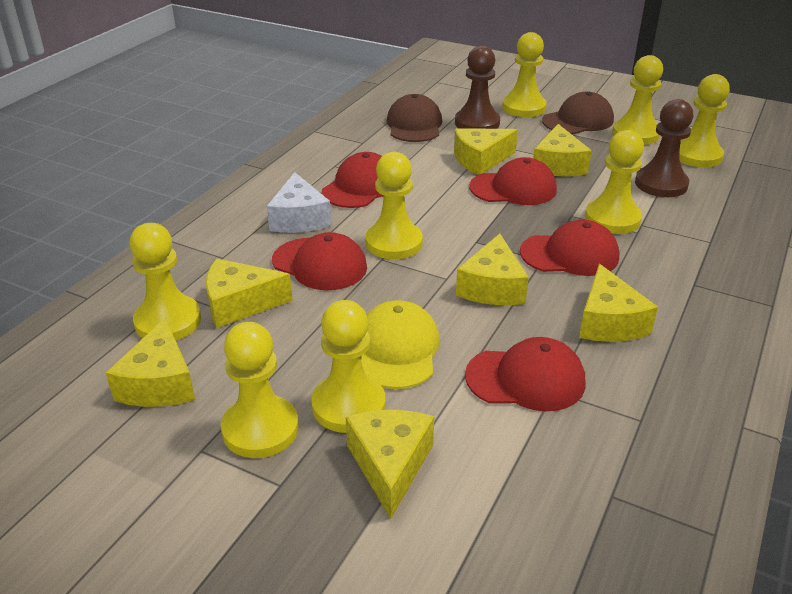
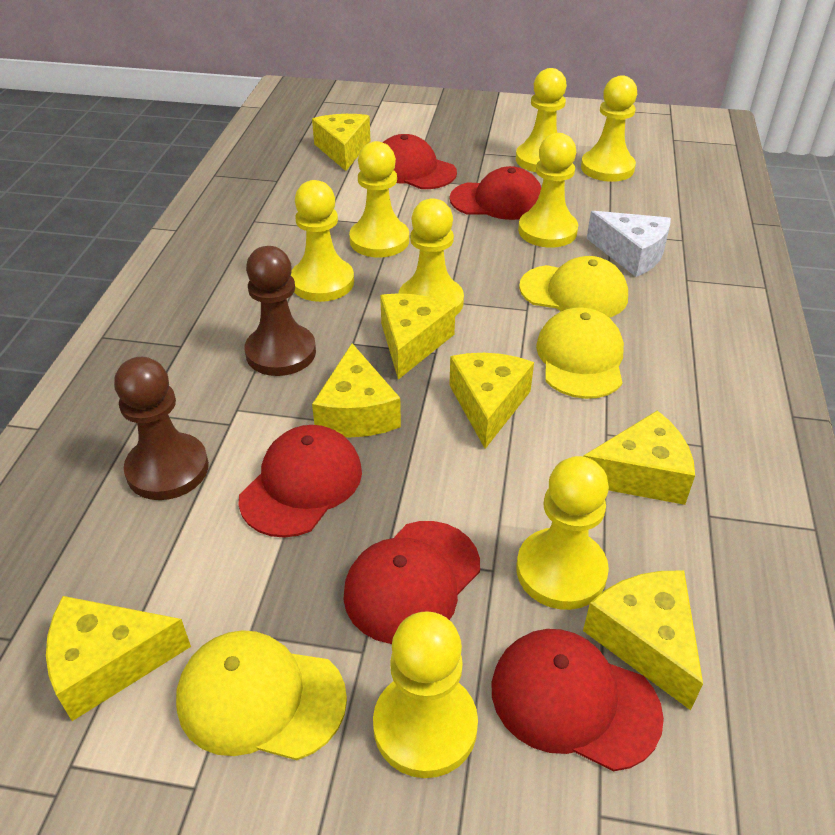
brown cap: [387,94,442,142] [542,92,614,134] = 2 -> none = 0
yellow cap: [361,300,440,389] = 1 -> [176,630,347,760] [519,256,628,318] [536,307,624,399] = 3

